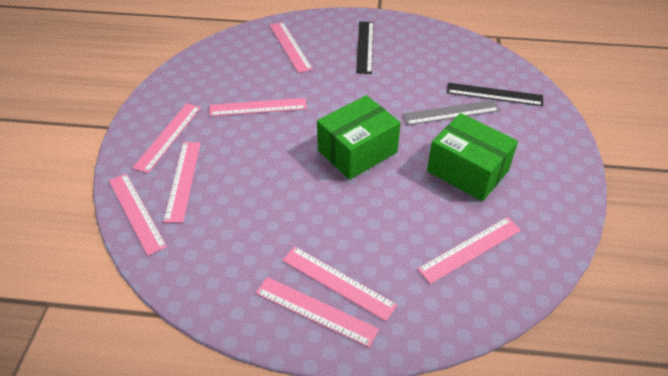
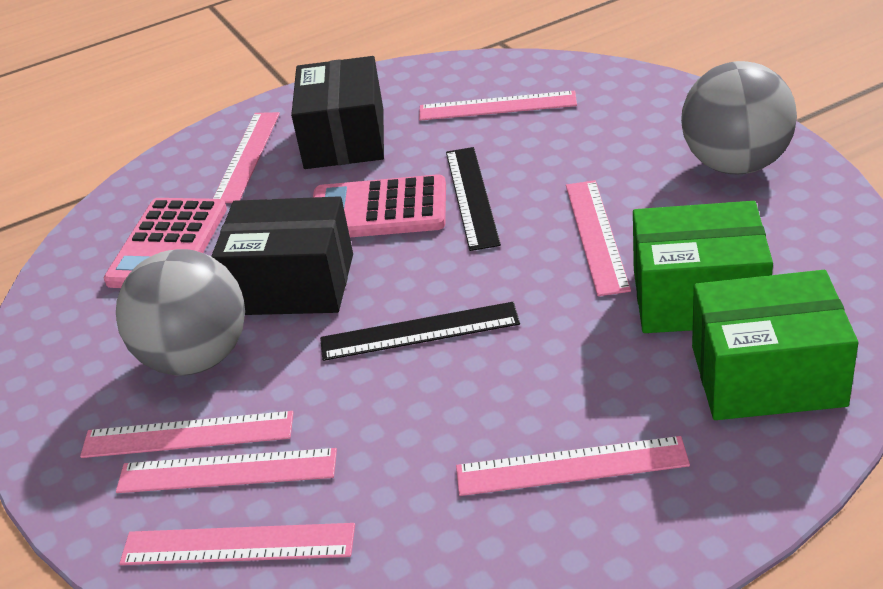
black box: none = 0 -> [211,196,353,315] [291,56,384,169] = 2
grey ball: none = 0 -> [116,249,245,376] [681,61,797,174] = 2
grey ruler: [402,100,500,125] = 1 -> none = 0
pink calculator: none = 0 -> [104,198,227,288] [313,174,446,237] = 2
pink ruler: [109,173,167,256] [133,103,201,173] [163,142,201,223] [209,98,307,116] [256,277,379,347] [270,22,313,73] [282,246,397,321] [417,217,521,284] = 8 -> [80,411,293,458] [116,448,337,493] [119,523,355,565] [213,112,280,203] [419,91,577,121] [456,436,690,496] [566,180,631,296] = 7

